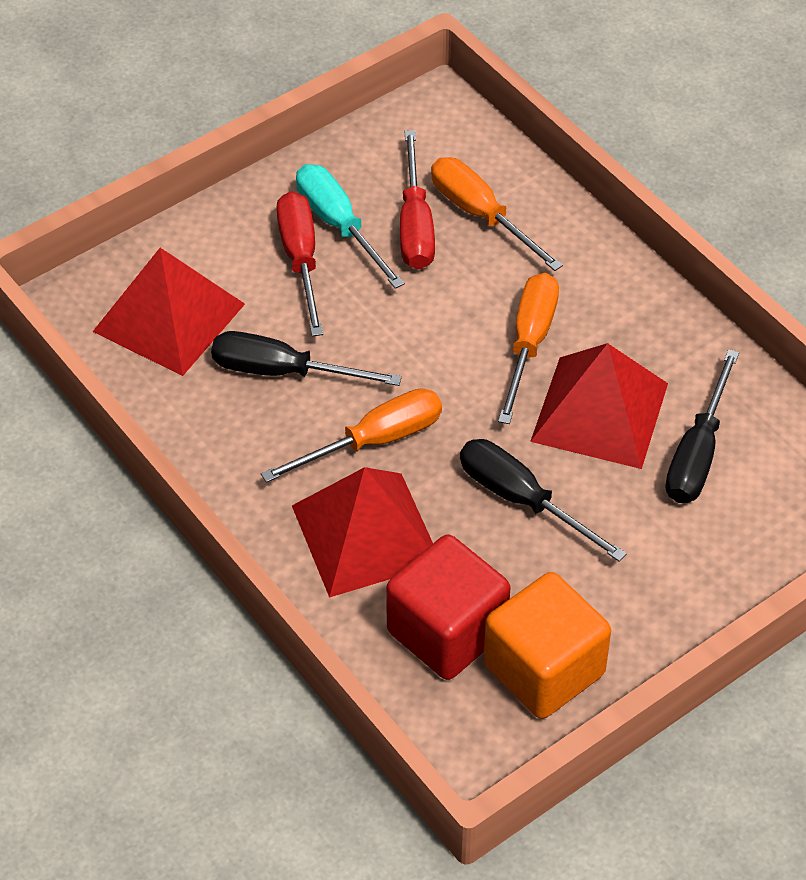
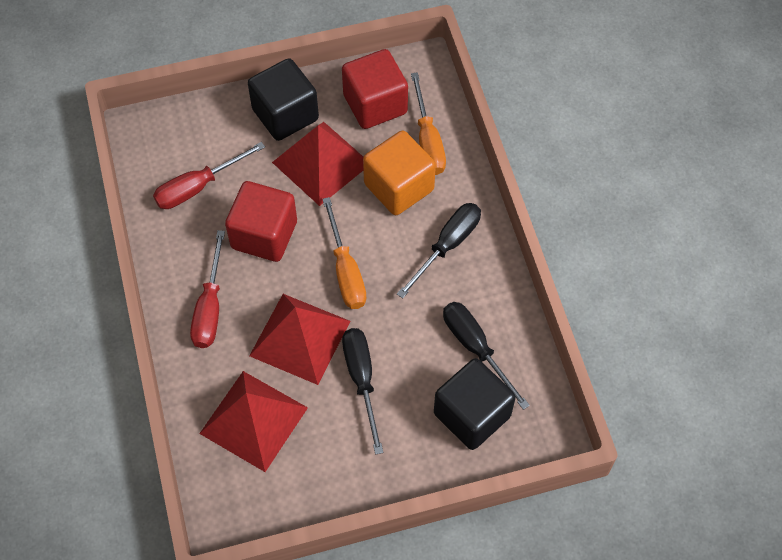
black cube: none = 0 -> [248,58,319,141] [434,358,516,450] = 2
orange screwdriver: [261,388,442,483] [431,157,563,271] [498,273,559,424] = 3 -> [322,197,366,309] [411,72,446,175] = 2
red cube: [386,534,511,680] = 1 -> [225,181,297,262] [342,49,408,129] = 2
turquoise screwdriver: [296,164,405,289] = 1 -> none = 0

